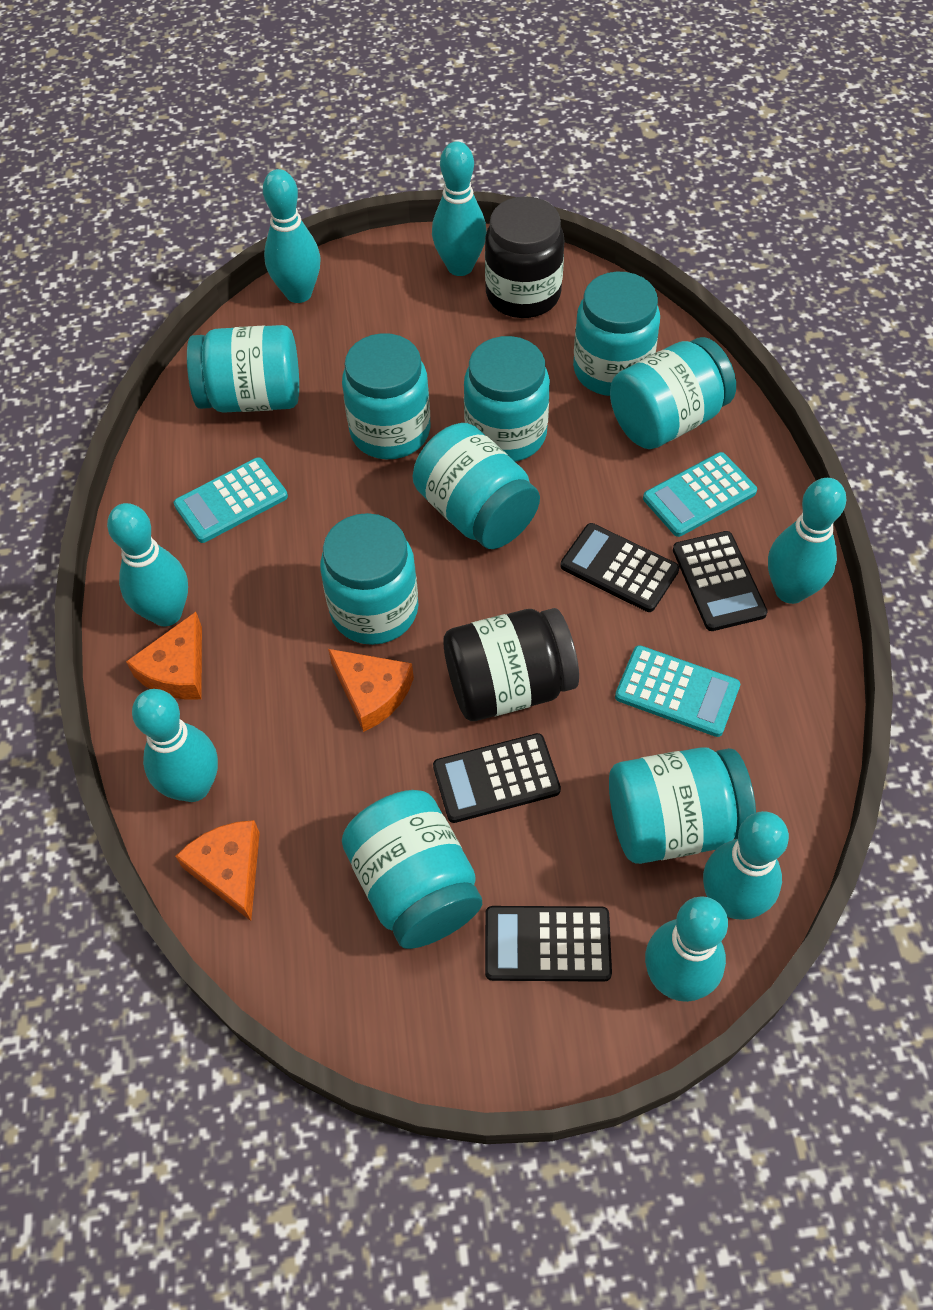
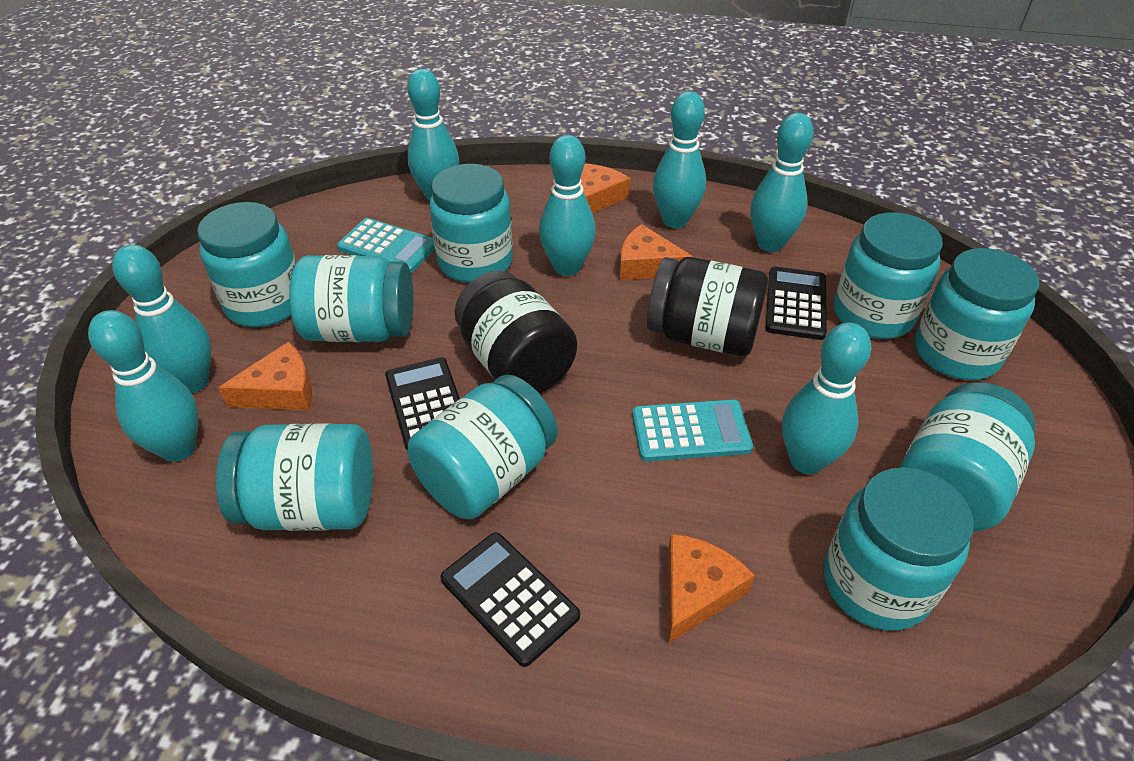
black calculator: [433,733,561,823] [485,906,612,982] [560,523,679,612] [673,531,768,631] = 4 -> [385,357,460,450] [440,532,580,667] [766,267,827,340] = 3
orange cheese: [126,612,202,700] [175,820,260,921] [328,649,414,732] = 3 -> [218,342,312,410] [581,164,631,213] [619,224,693,280] [668,534,755,644] = 4
turquoise calculator: [174,457,288,543] [615,645,740,737] [643,452,757,537] = 3 -> [337,218,435,273] [632,399,753,462] = 2

